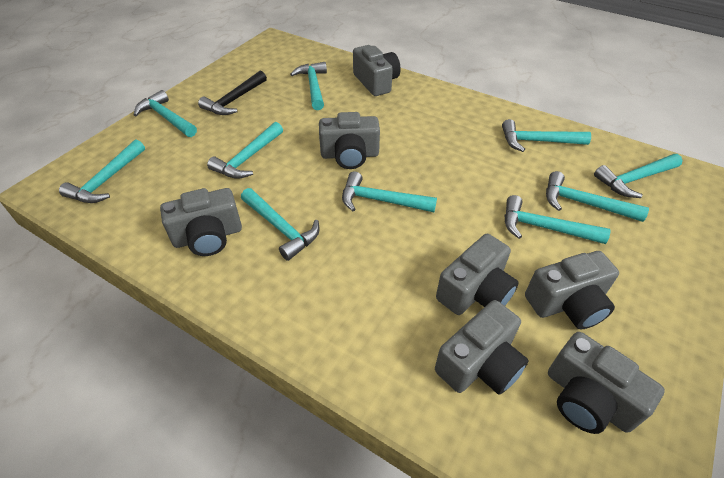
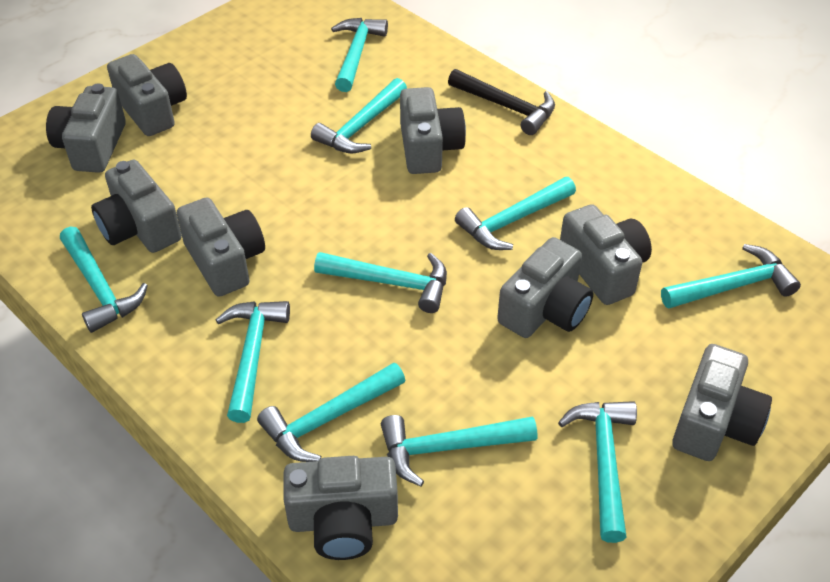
grey camera: [160,188,242,256] [319,112,380,169] [353,45,401,96] [435,300,528,395] [436,234,519,315] [525,251,619,330] [548,332,665,434] = 7 -> [46,83,126,173] [91,160,182,253] [107,54,187,136] [177,198,265,297] [283,456,398,560] [400,87,466,174] [497,237,593,338] [560,204,652,305] [672,344,772,461] = 9

